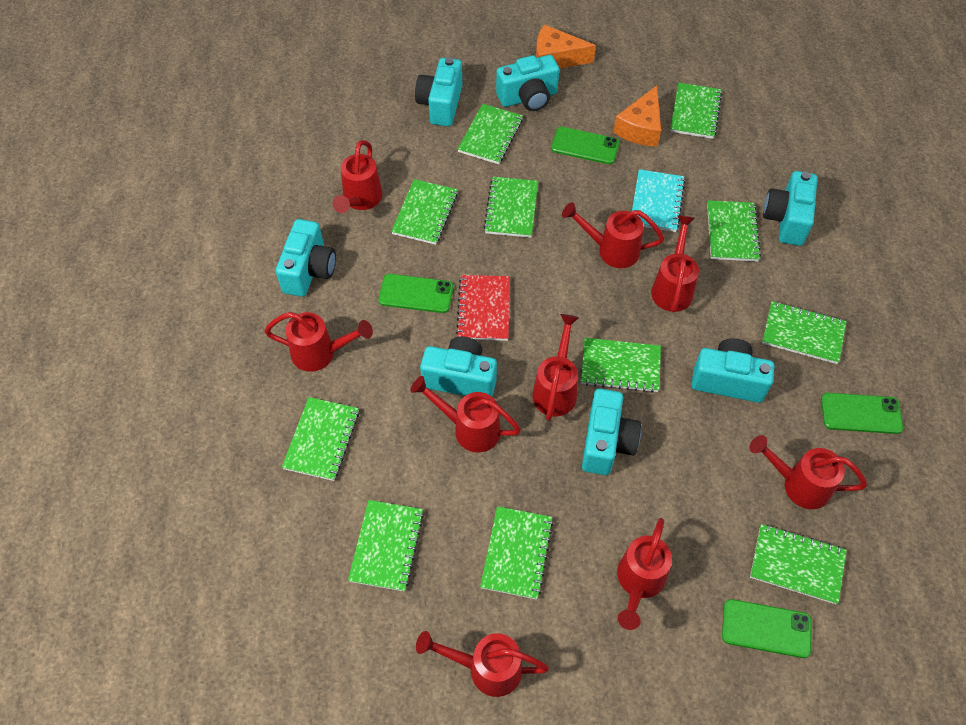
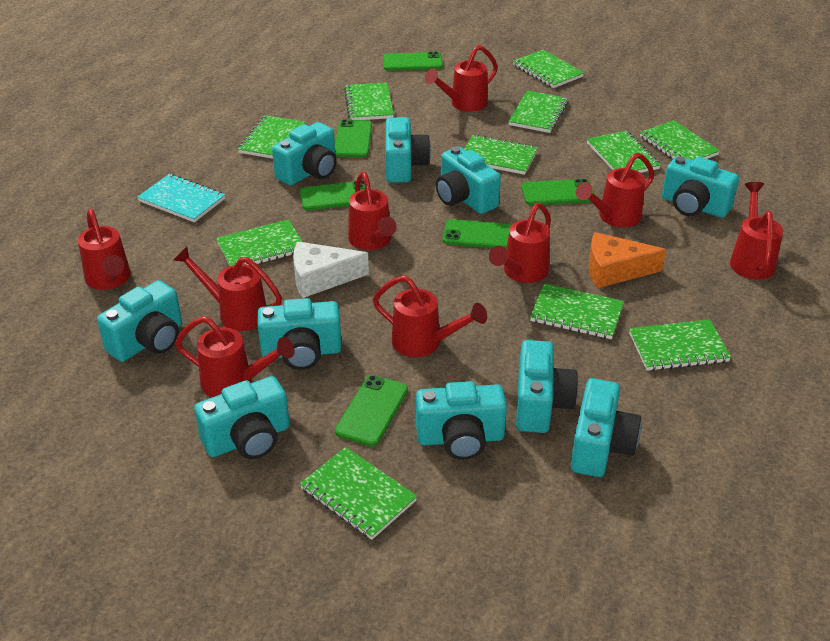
green phone: [378,274,453,313] [551,127,620,164] [722,599,812,658] [821,393,903,434] = 4 -> [300,180,365,210] [335,119,372,157] [335,375,408,446] [383,52,443,71] [443,219,512,250] [521,179,595,205] = 6
orange cheese: [536,24,596,68] [613,85,661,147] = 2 -> [589,232,666,288] = 1
red notebook: [456,275,510,341] = 1 -> none = 0
turquoise camera: [276,219,336,297] [415,57,462,126] [420,336,497,397] [496,55,559,111] [582,389,641,475] [691,338,774,403] [763,171,817,246] = 7 -> [97,280,182,362] [194,376,290,459] [257,298,342,370] [272,122,337,186] [385,117,431,183] [416,381,507,460] [436,146,501,214] [516,340,578,433] [571,378,641,477] [662,156,739,218] = 10
white cheese: none = 0 -> [293,242,369,298] = 1

